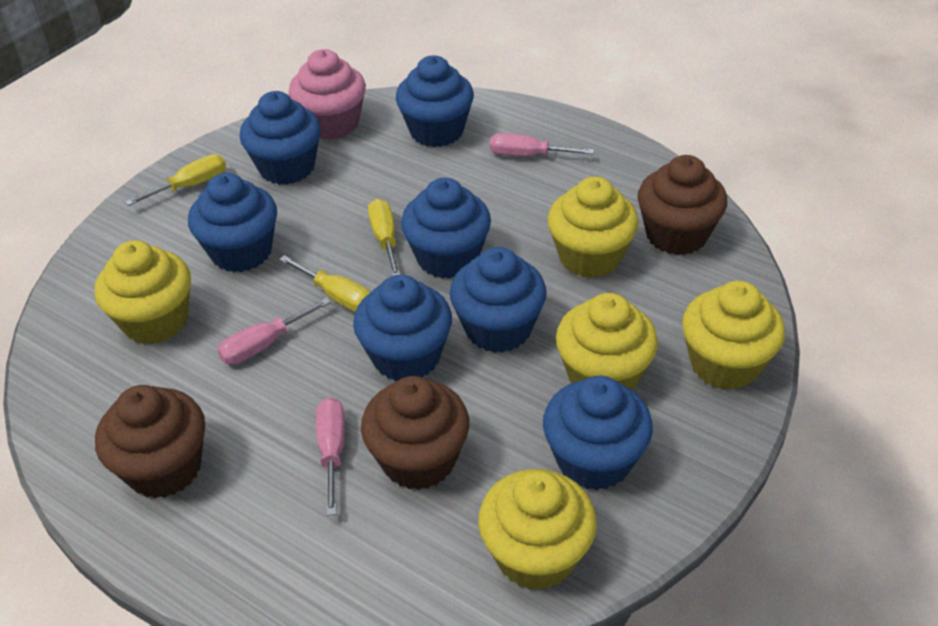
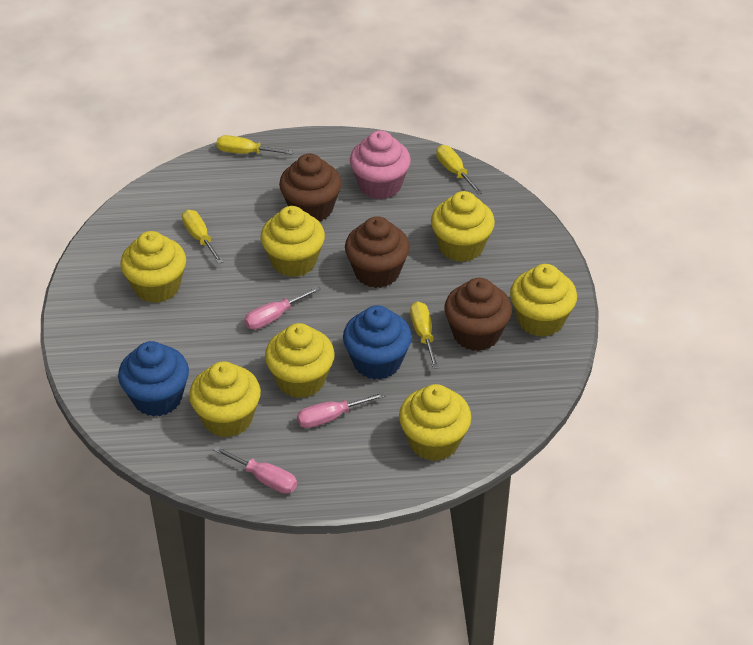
blue cupcake: [188,173,277,272] [240,91,321,185] [353,275,452,381] [396,55,474,147] [401,178,491,279] [450,247,547,353] [543,376,653,491] = 7 -> [118,341,189,417] [343,305,412,380] = 2
yellow cupcake: [95,240,191,344] [478,469,597,590] [548,176,639,278] [556,293,658,391] [682,281,785,390] = 5 -> [120,231,186,303] [189,361,261,437] [260,206,325,277] [265,323,335,398] [399,384,471,461] [431,191,495,262] [510,264,577,337] = 7
yellow screwdriver: [125,154,226,206] [279,255,371,312] [368,199,400,276] = 3 -> [182,210,223,264] [216,135,293,155] [410,301,439,369] [436,145,483,195] = 4

